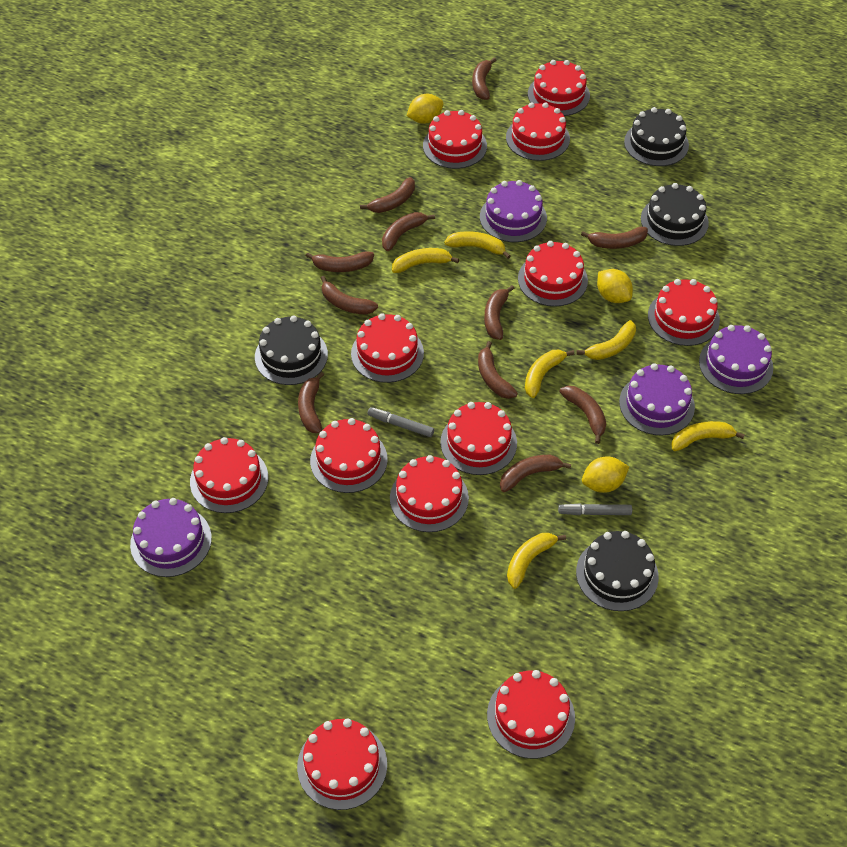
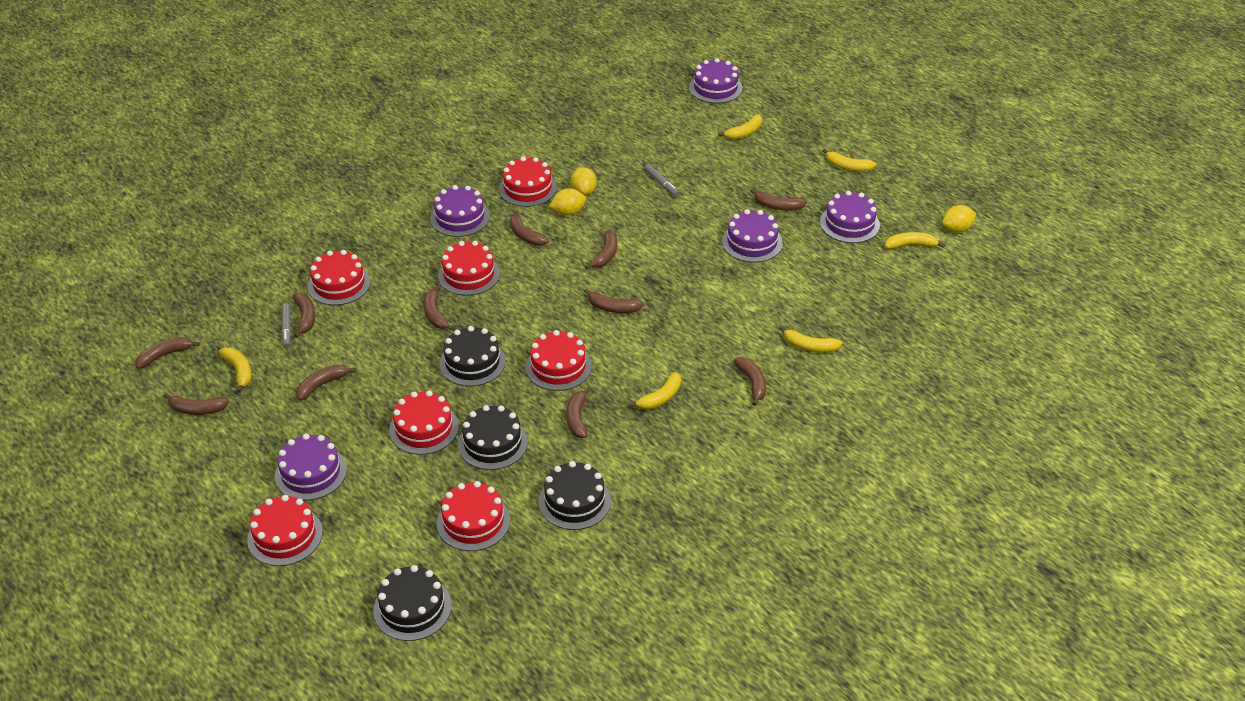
purple cake: [130,498,212,577] [480,180,547,242] [619,363,695,435] [699,325,773,394] = 4 -> [275,434,347,500] [430,185,490,237] [689,58,742,103] [722,209,783,262] [820,191,880,243] = 5
red cake: [190,437,268,513] [297,719,387,810] [310,418,388,493] [351,313,424,383] [390,455,469,532] [423,110,487,169] [440,402,517,475] [487,670,575,759] [506,102,570,161] [518,241,588,307] [528,60,590,116] [648,279,720,346] = 12 -> [247,495,323,566] [307,250,370,305] [389,391,459,455] [437,481,510,551] [438,241,500,296] [499,157,557,207] [525,330,592,391] = 7

